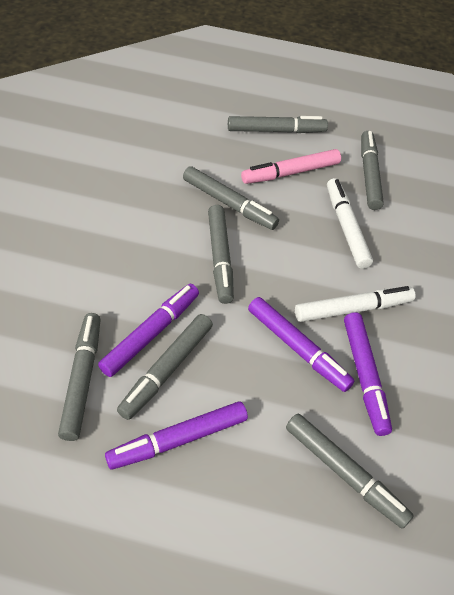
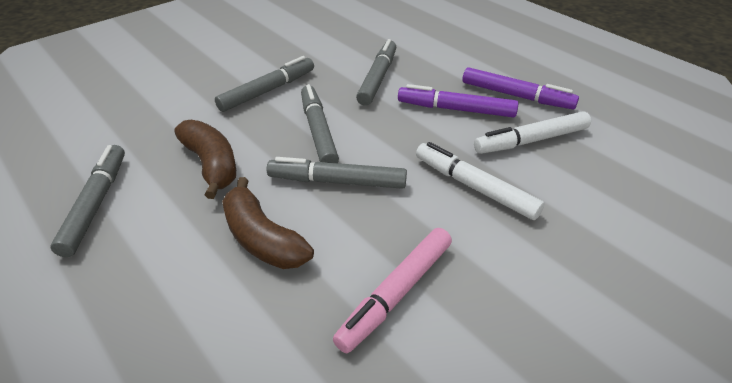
brown banana: none = 0 -> [174,120,236,199] [222,177,314,269] = 2
grey marker: [58,313,101,441] [117,314,213,420] [183,166,279,230] [208,205,234,304] [228,116,328,133] [286,413,414,529] [361,131,384,210] = 7 -> [50,145,125,257] [215,56,314,112] [267,157,407,189] [301,84,339,163] [356,39,396,106] = 5
purple marker: [98,284,199,377] [105,401,248,470] [248,297,355,392] [344,312,392,436] = 4 -> [398,84,518,118] [462,67,579,109] = 2

